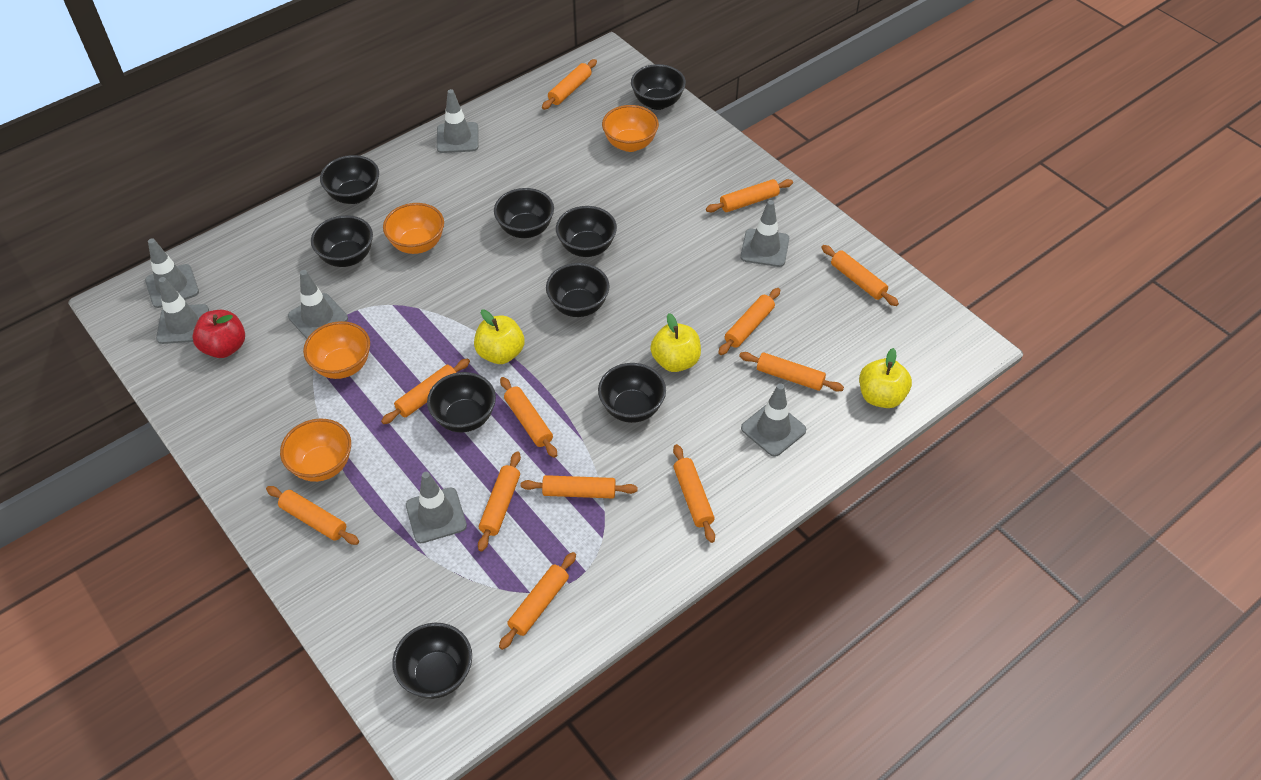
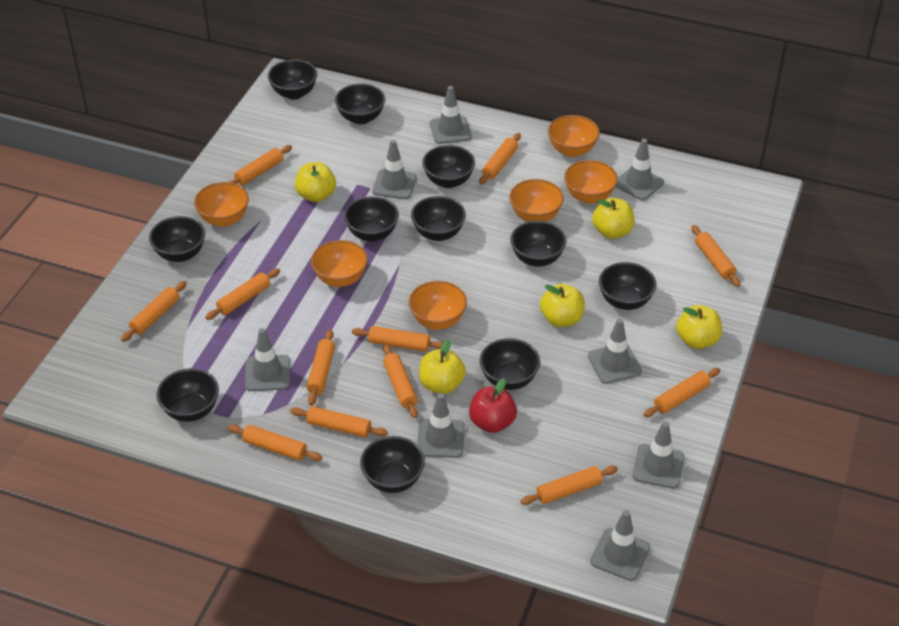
black bowl: [311,215,373,267] [320,155,379,204] [392,623,472,699] [427,372,496,432] [494,188,554,238] [546,263,610,317] [556,206,617,257] [598,363,666,423] [631,64,686,110] = 9 -> [149,216,205,262] [157,368,219,422] [268,59,317,100] [335,83,385,124] [344,196,399,242] [360,436,425,493] [411,196,466,241] [422,145,475,188] [480,338,540,390] [510,221,566,267] [599,262,657,310] = 11
grey traffic cone: [145,238,199,308] [156,277,209,344] [288,270,348,339] [406,472,467,543] [437,89,478,153] [740,200,789,267] [741,383,806,457] = 7 -> [245,328,290,391] [372,140,417,199] [417,393,465,458] [430,86,472,144] [588,319,642,384] [590,510,650,581] [615,139,664,200] [632,421,684,488] = 8
orange bowl: [280,419,351,482] [303,321,370,379] [383,203,444,254] [602,105,659,152] = 4 -> [194,182,249,227] [311,240,368,287] [409,281,467,330] [509,179,564,222] [548,115,600,157] [564,160,618,204] = 6
yellow apple: [474,309,524,364] [651,313,701,372] [859,348,912,408] = 3 -> [295,162,336,202] [419,339,466,394] [540,284,585,327] [592,198,634,239] [676,305,722,349] = 5

